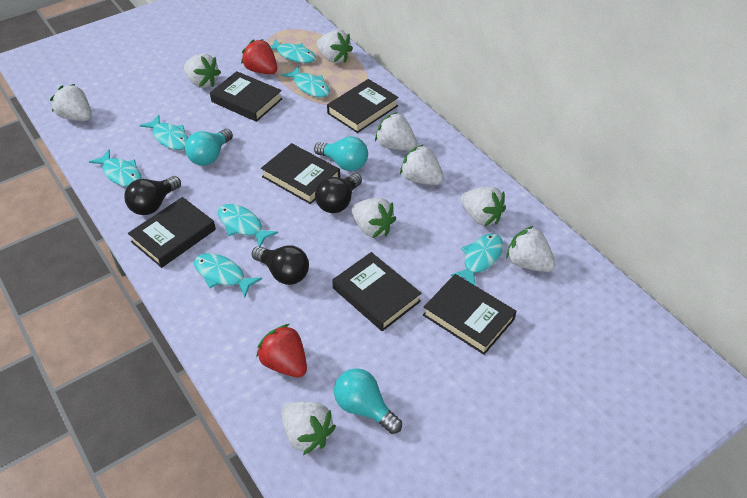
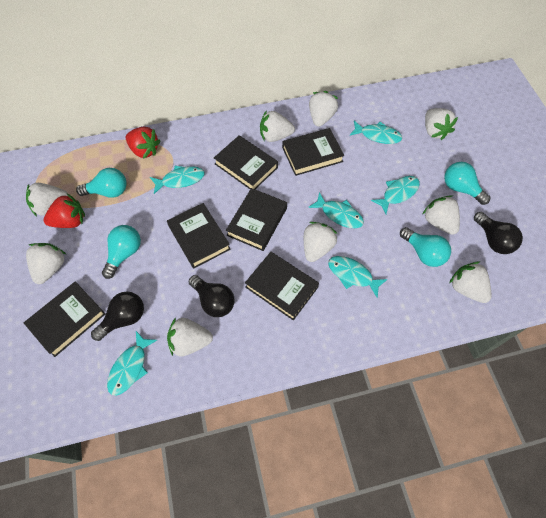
turquoise fish: [89,149,142,187] [140,115,189,150] [194,253,262,298] [218,204,278,246] [270,39,316,63] [281,66,330,97] [451,233,503,285] = 7 -> [107,331,157,396] [150,166,205,194] [308,192,364,228] [328,256,388,298] [350,121,402,144] [371,176,420,214] = 6
turquoise light bulb: [185,129,233,166] [314,136,368,171] [334,368,402,434] = 3 -> [76,168,127,198] [102,225,141,279] [400,227,451,267] [444,162,491,205] = 4

